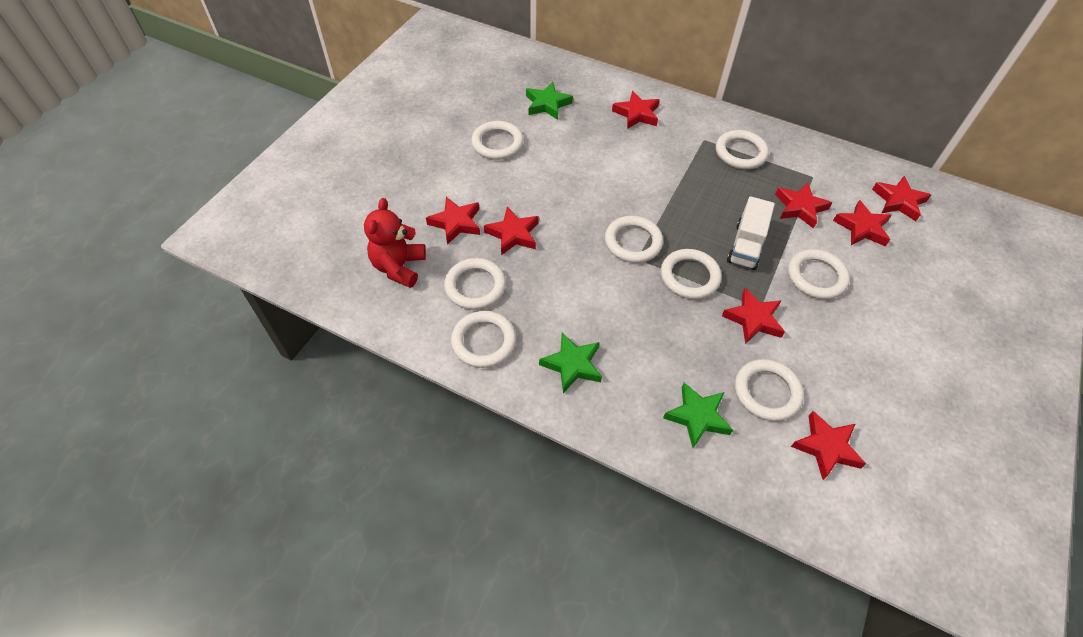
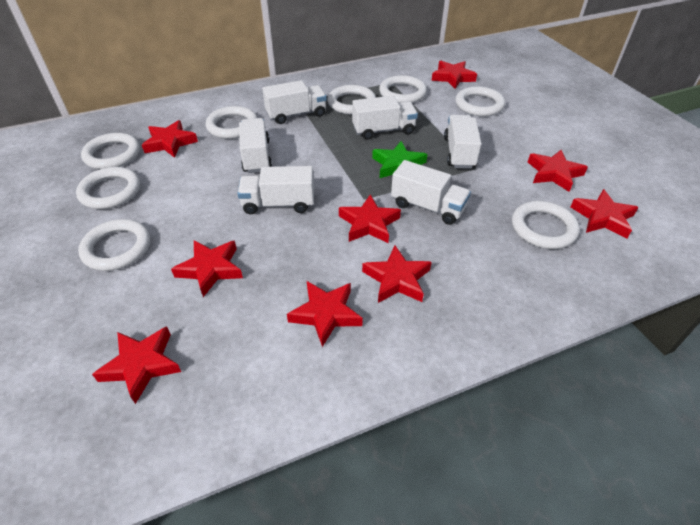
green star: [526,82,573,120] [539,332,602,393] [663,383,733,448] = 3 -> [372,141,427,178] = 1
red star: [426,197,480,245] [484,207,539,255] [612,91,660,129] [722,288,785,344] [775,183,832,229] [791,411,866,480] [833,200,892,246] [872,176,931,221] = 8 -> [92,327,181,404] [142,120,198,158] [171,240,243,297] [287,281,363,347] [339,195,401,243] [362,246,432,303] [431,61,477,89] [528,150,588,192] [571,189,639,238] = 9
red teddy bear: [364,198,426,288] = 1 -> none = 0
white truck: [727,196,775,270] = 1 -> [237,166,314,214] [239,118,272,173] [262,80,327,124] [352,96,418,140] [391,160,471,225] [444,115,481,169] = 6

